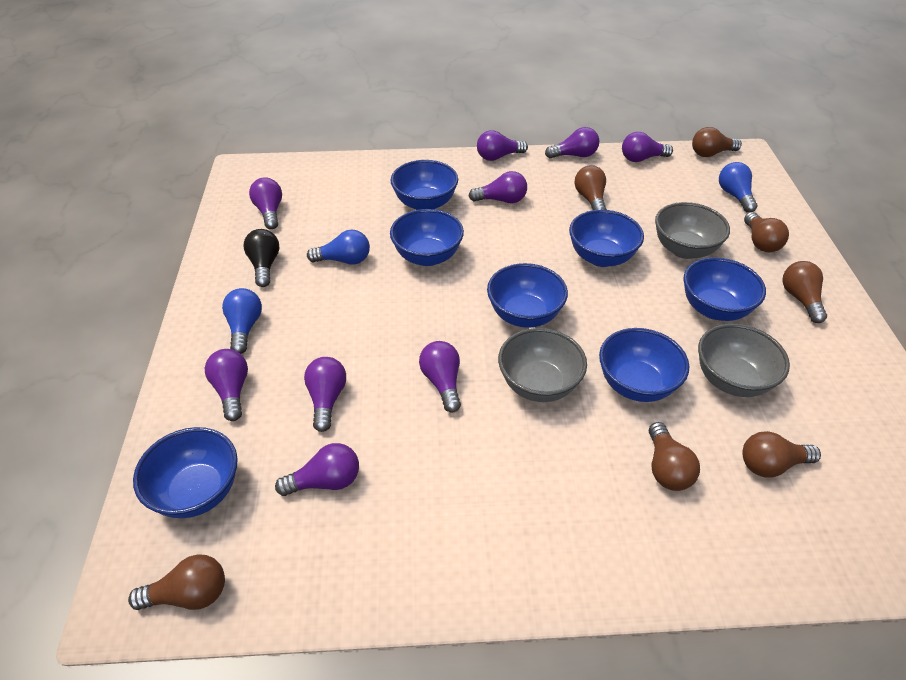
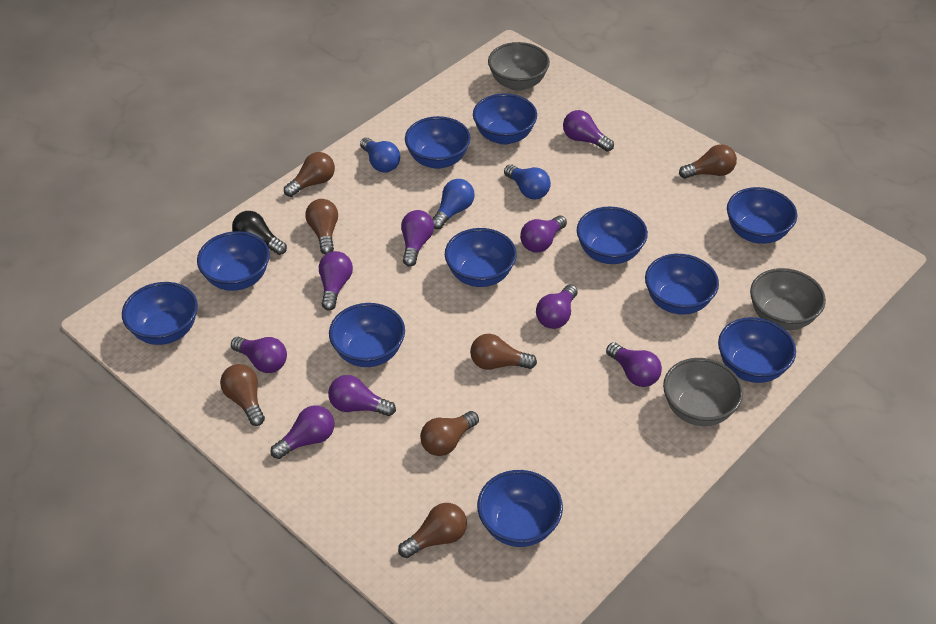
blue bowl: [133,427,238,518] [390,209,464,266] [391,160,458,210] [487,263,568,328] [569,210,644,267] [599,328,689,402] [683,257,766,321] = 7 -> [122,282,198,345] [197,231,270,291] [329,303,405,367] [405,116,471,169] [445,228,517,287] [473,93,537,145] [477,470,563,547] [577,207,648,264] [645,254,719,315] [718,317,796,383] [727,187,797,244] = 11

